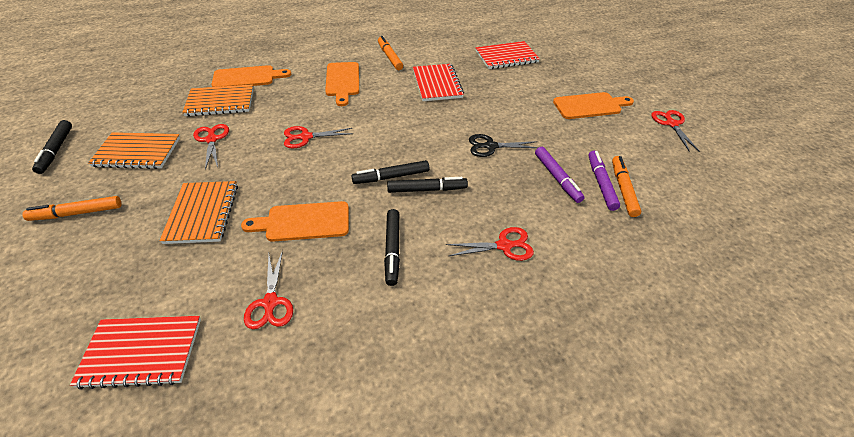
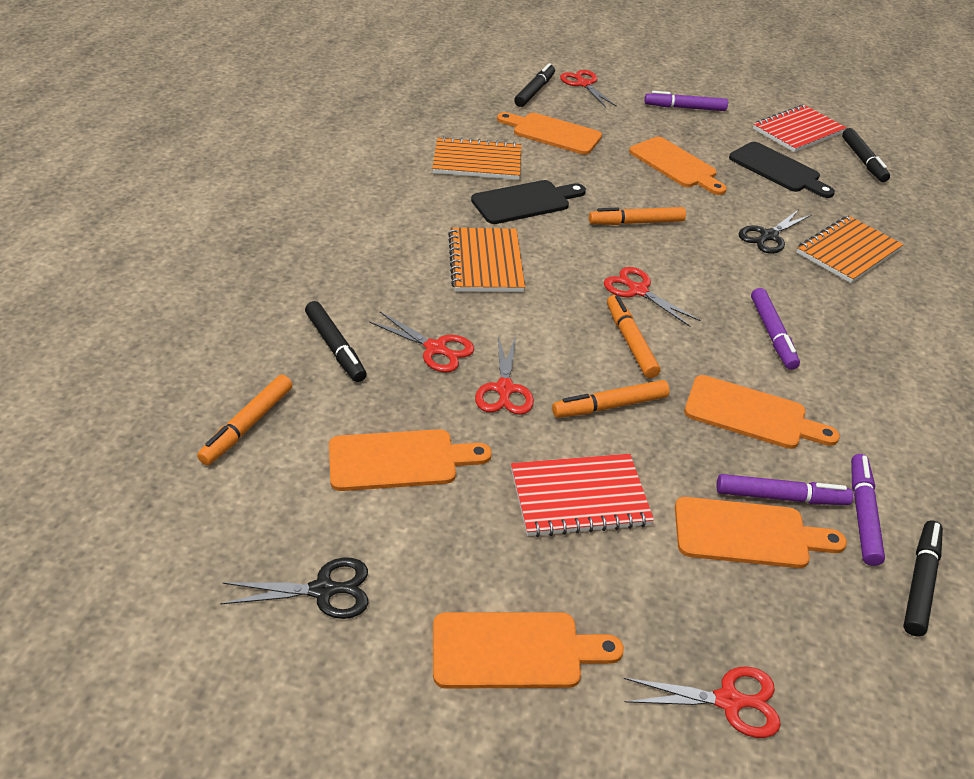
black cutting board: none = 0 -> [471,180,586,224] [729,142,835,198] = 2
black scissors: [469,134,539,157] = 1 -> [220,558,368,619] [738,209,811,254] = 2
orange cutting board: [211,65,291,87] [241,201,349,242] [325,62,359,106] [553,92,634,119] = 4 -> [329,429,492,491] [433,612,624,689] [497,112,602,155] [629,137,727,195] [675,497,847,568] [684,375,840,449] = 6
orange marker: [22,196,121,221] [378,36,403,70] [612,156,641,217] = 3 -> [197,375,292,465] [552,380,670,418] [589,207,686,225] [607,295,660,378] = 4
purple marker: [535,147,585,203] [588,151,620,211] = 2 -> [645,91,728,111] [716,474,853,505] [751,288,800,370] [851,454,885,566] = 4
red notebook: [70,316,201,389] [413,64,464,101] [476,41,540,69] = 3 -> [511,454,654,537] [753,105,847,152] = 2

